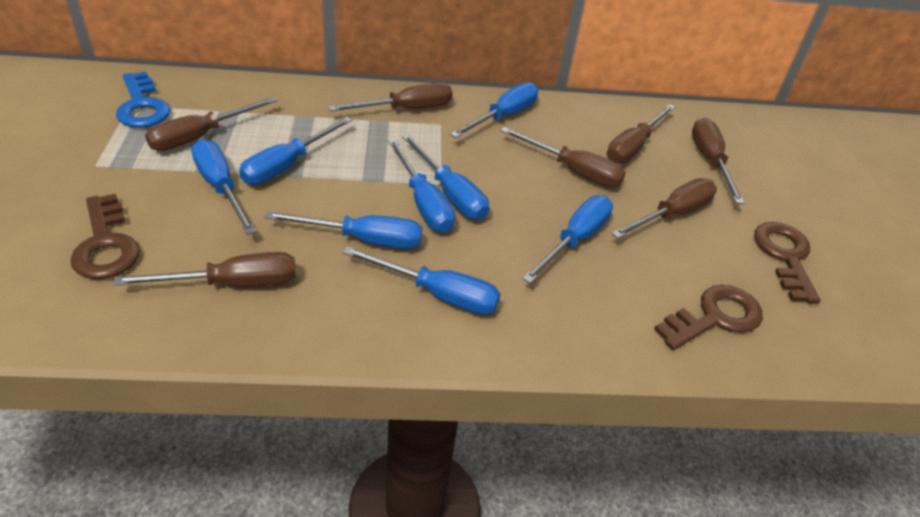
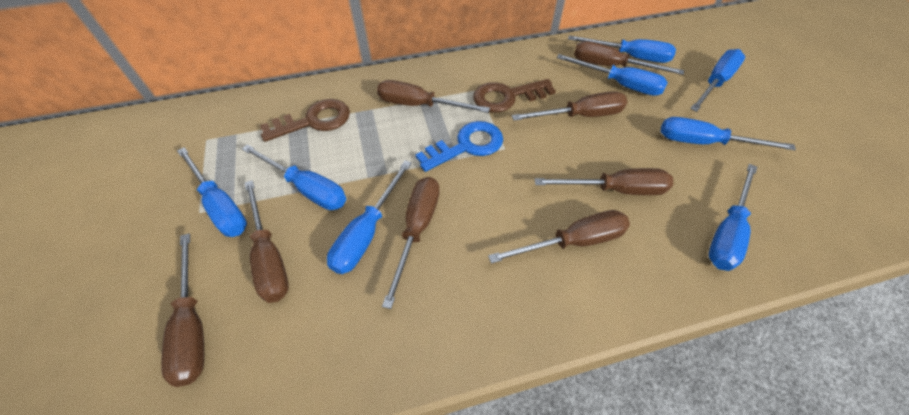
brown key: [71,194,140,279] [654,285,763,350] [754,222,821,304] = 3 -> [260,99,350,142] [473,79,556,112] = 2
brown screwdriver: [113,252,296,287] [145,97,277,151] [328,83,453,111] [501,127,626,187] [607,104,675,164] [611,178,717,239] [692,118,744,204] = 7 -> [161,233,204,387] [245,180,289,303] [377,80,490,113] [382,177,440,309] [488,210,630,264] [512,91,627,121] [535,168,673,195] [574,41,684,75] = 8

